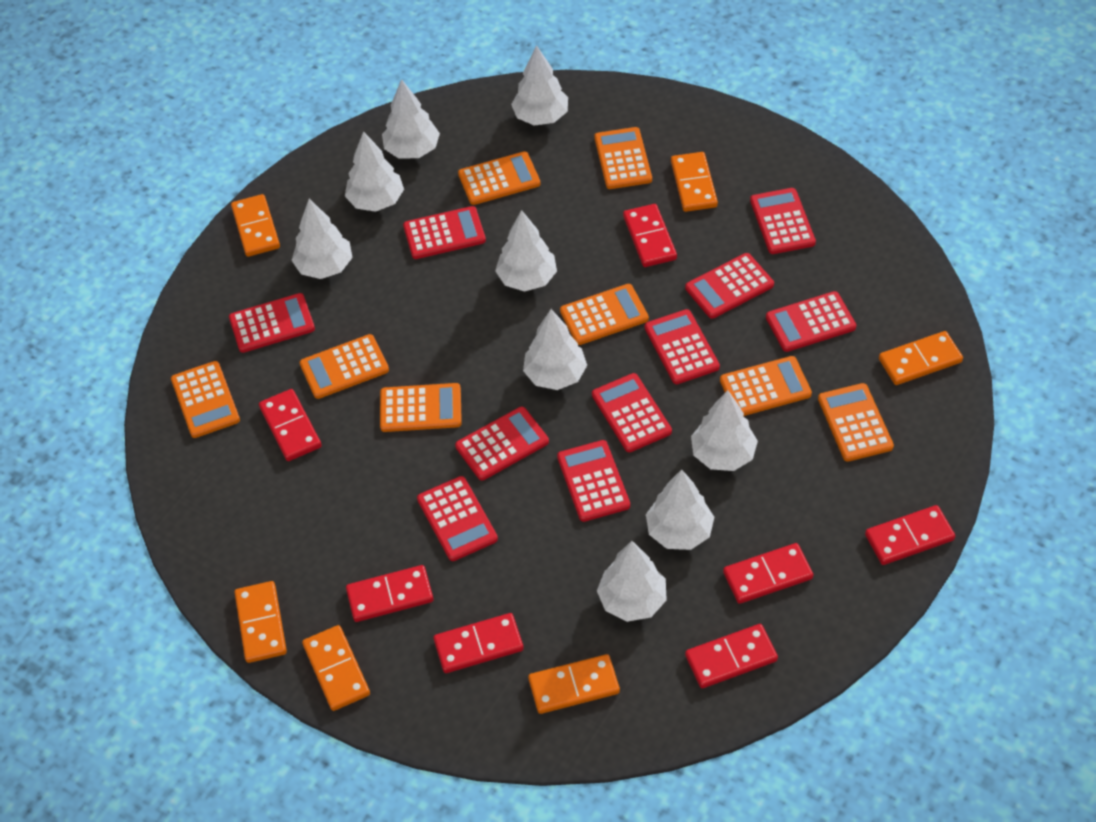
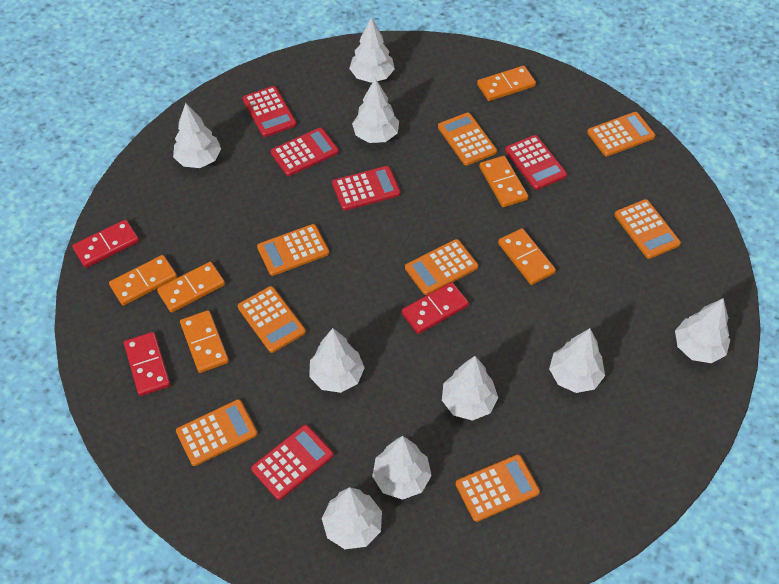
red calculator: [229,293,315,353] [403,206,486,259] [417,476,498,561] [455,407,549,481] [557,440,630,522] [592,373,672,452] [645,309,720,384] [685,253,774,319] [750,188,816,254] [766,291,856,352] = 10 -> [243,86,297,137] [251,425,334,500] [271,128,339,176] [332,166,400,211] [505,135,567,190] = 5
red domino: [259,389,322,461] [346,565,433,622] [433,613,524,673] [623,204,677,267] [685,624,778,688] [723,543,813,604] [865,505,955,565] = 7 -> [72,220,139,268] [124,332,170,396] [401,282,469,334] = 3

